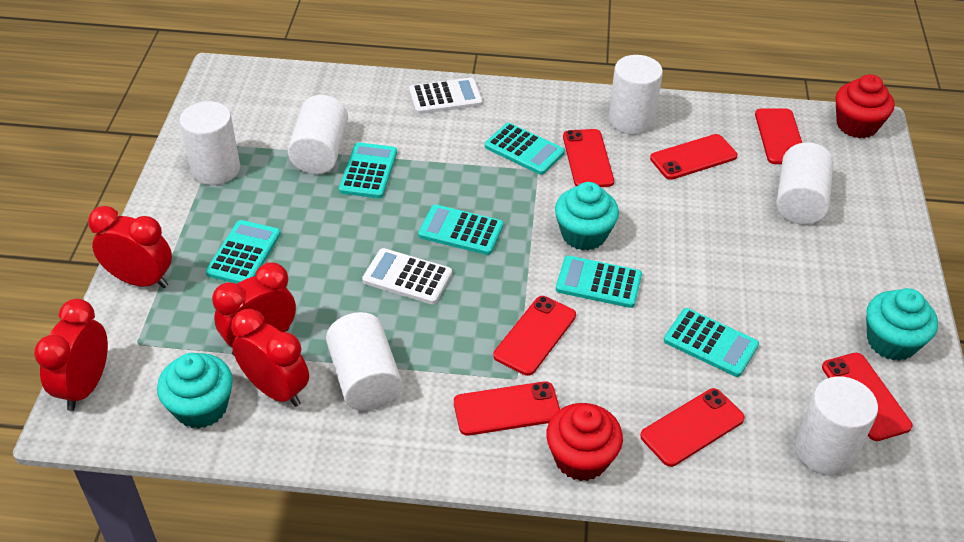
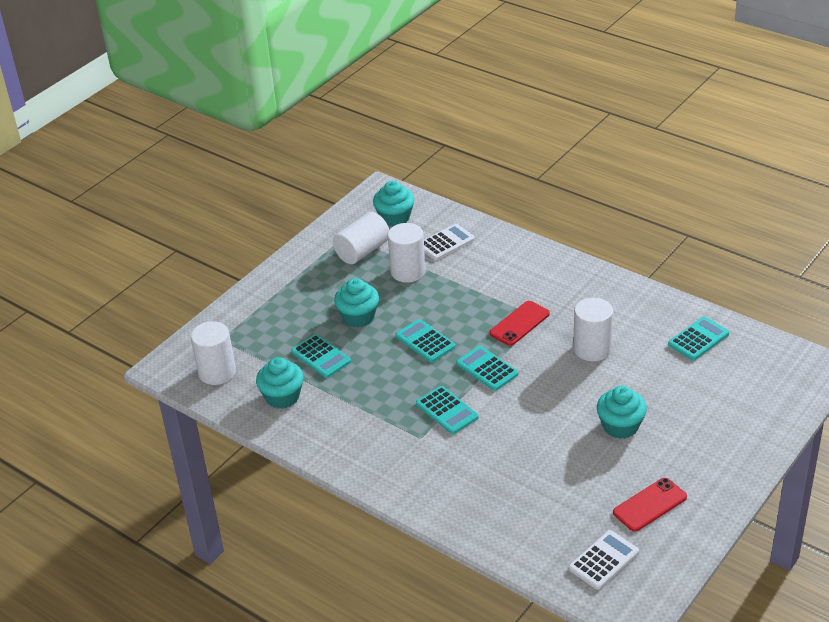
red clock: [34,299,108,411] [88,206,172,288] [212,262,296,356] [231,309,309,407] = 4 -> none = 0
red cupcake: [546,403,623,481] [835,74,894,138] = 2 -> none = 0
red phone: [454,381,560,436] [493,296,576,376] [563,129,614,187] [640,388,745,467] [650,134,737,180] [755,108,802,164] [822,353,912,441] = 7 -> [490,301,550,346] [613,478,687,532] = 2
turquoise calculator: [206,220,281,284] [339,142,397,198] [418,204,504,255] [485,123,565,175] [556,256,642,308] [664,308,759,377] = 6 -> [291,334,351,378] [396,319,455,363] [416,386,478,434] [456,346,518,391] [668,317,729,360] = 5
turquoise cupcake: [157,353,233,429] [555,182,619,251] [866,288,938,361] = 3 -> [256,357,304,409] [334,278,379,328] [373,181,414,227] [597,386,647,439] = 4
white cylinder: [179,101,240,185] [288,95,348,174] [326,312,402,411] [608,55,663,135] [776,143,833,224] [795,376,878,475] = 6 -> [191,321,236,385] [333,212,389,264] [388,223,426,283] [573,298,613,361] = 4

